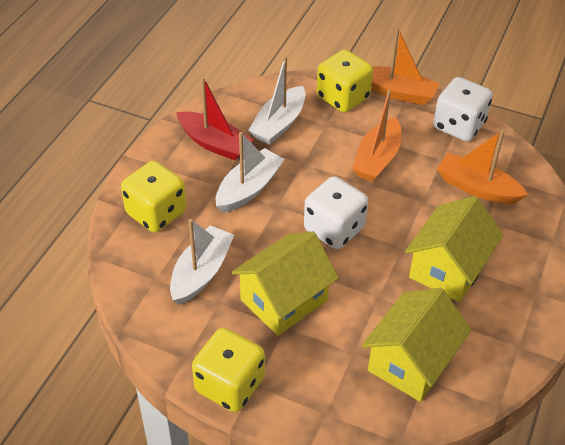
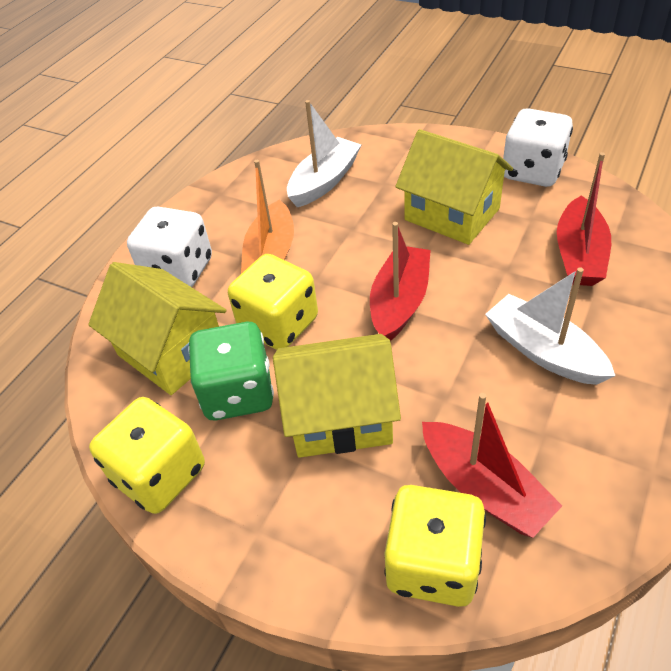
green dice: none = 0 -> [188,322,274,420] = 1
orange boat: [352,90,401,182] [371,28,440,105] [437,129,528,204] = 3 -> [241,160,294,274] = 1
red boat: [176,77,254,161] = 1 -> [370,222,431,341] [422,393,562,538] [557,152,611,286] = 3
white boat: [170,219,234,305] [216,132,285,213] [248,56,305,145] = 3 -> [287,100,361,207] [485,267,615,385] = 2

